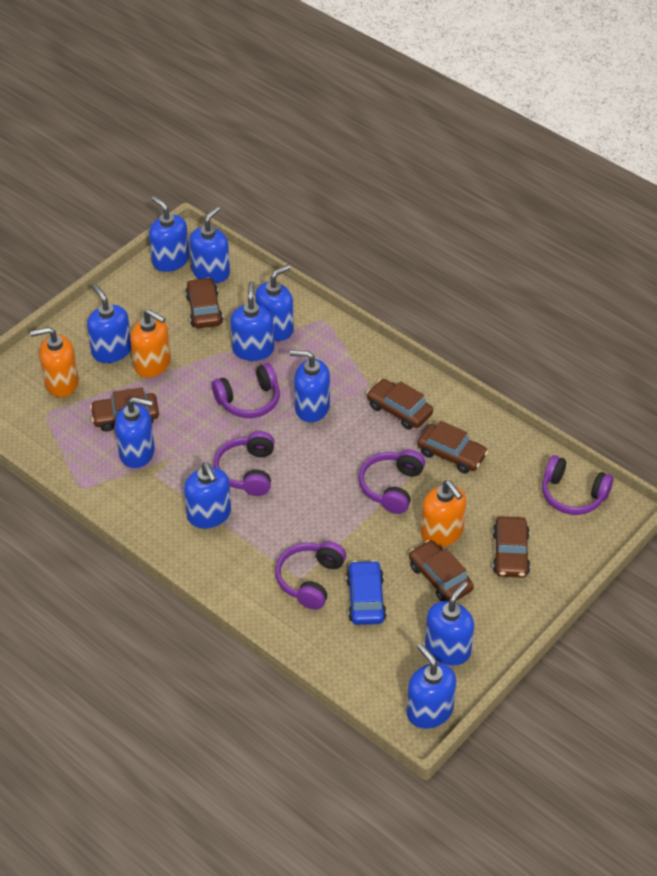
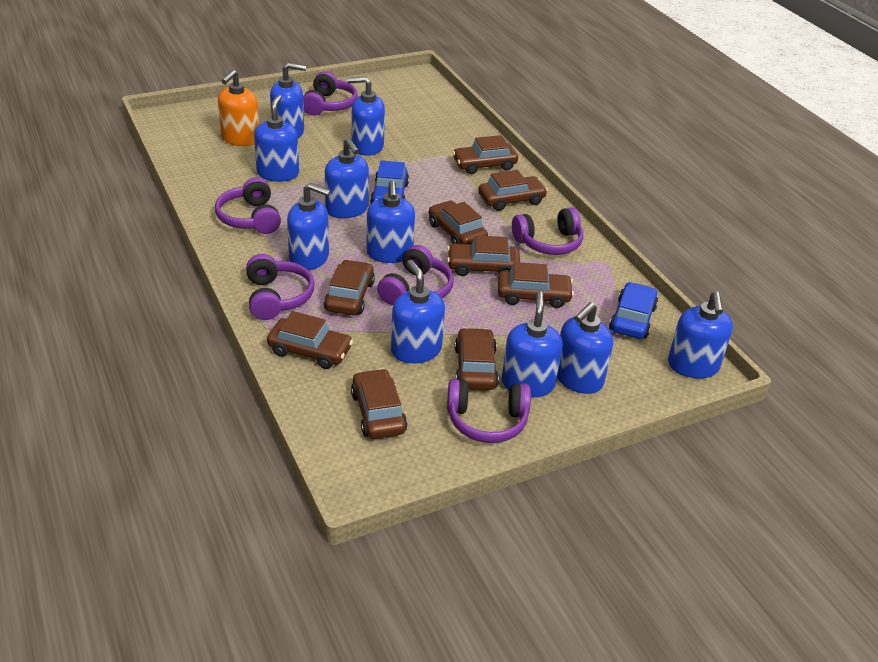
blue car: [346,560,387,625] = 1 -> [370,160,409,203] [609,282,658,339] = 2
brown car: [90,388,159,432] [185,277,223,328] [367,379,433,430] [409,540,474,601] [417,421,488,473] [492,516,530,578] = 6 -> [267,311,353,369] [324,260,375,315] [351,369,407,439] [429,200,488,244] [447,235,520,276] [452,135,518,174] [455,328,499,390] [478,170,548,211] [498,262,574,308] = 9
orange soap dispenser: [30,327,79,397] [130,309,171,378] [421,480,466,547] = 3 -> [218,70,259,146] = 1
purple headphones: [212,363,280,418] [214,431,274,496] [275,541,346,610] [359,450,425,514] [542,455,613,515] = 5 -> [215,178,281,234] [246,254,314,320] [303,71,358,116] [377,245,454,305] [447,379,531,443] [512,207,583,255] = 6

